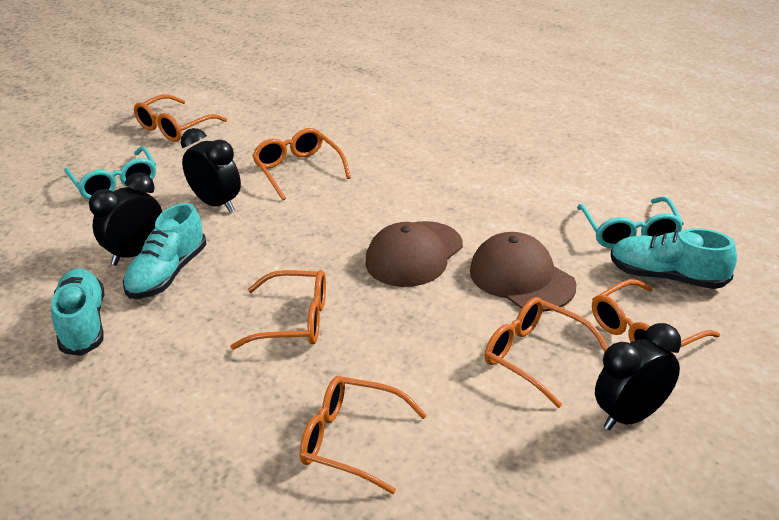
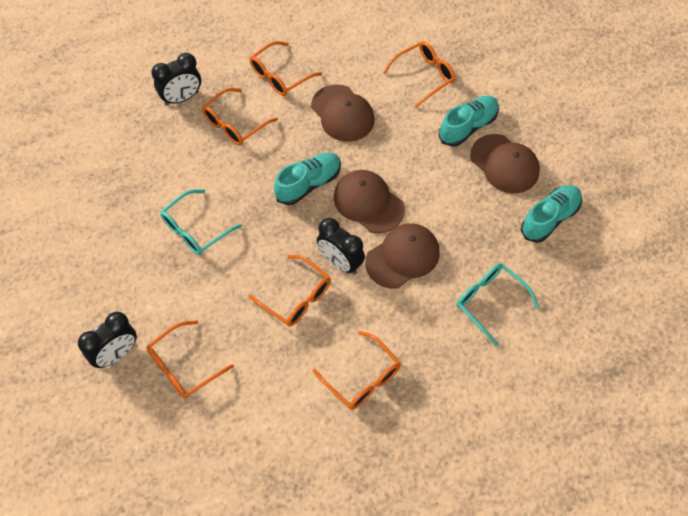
brown cap: [366,221,463,287] [470,232,577,312] = 2 -> [311,84,375,142] [334,170,405,233] [365,223,440,288] [470,134,540,193] = 4

